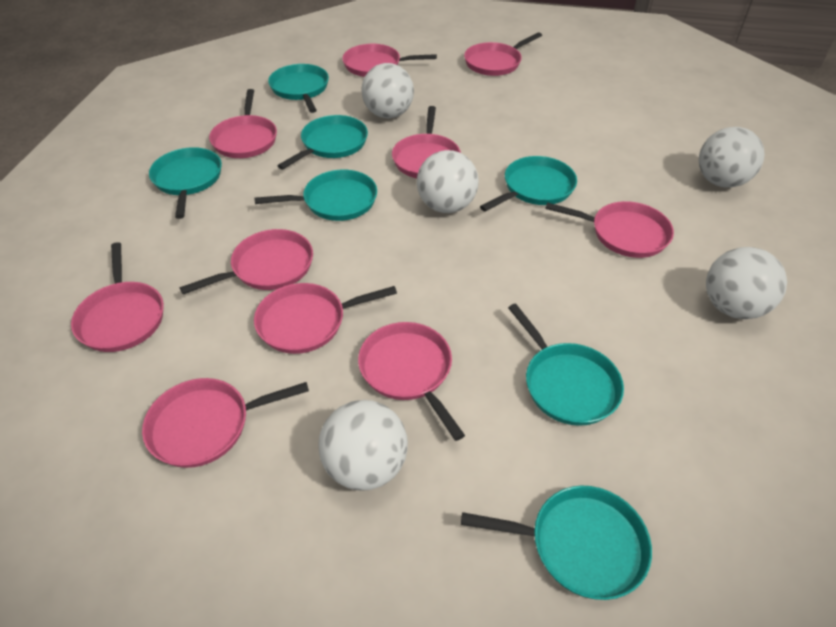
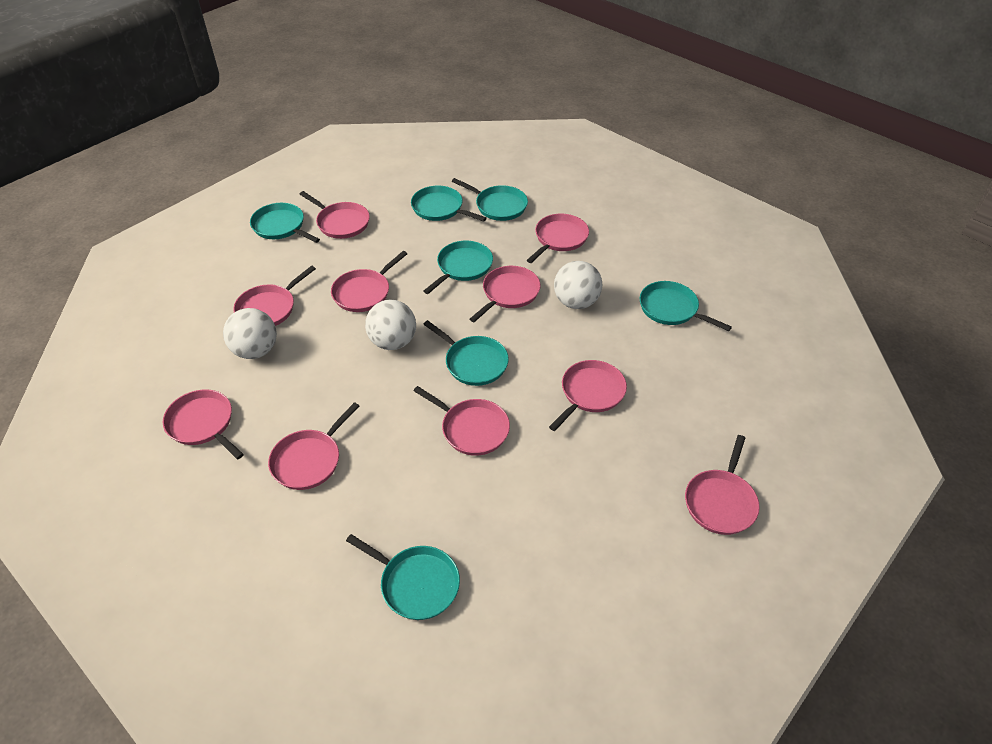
white ball: [318,400,408,491] [361,63,414,118] [417,150,479,213] [699,127,765,188] [706,247,787,319] = 5 -> [223,308,277,359] [365,300,416,350] [554,261,602,309] = 3

